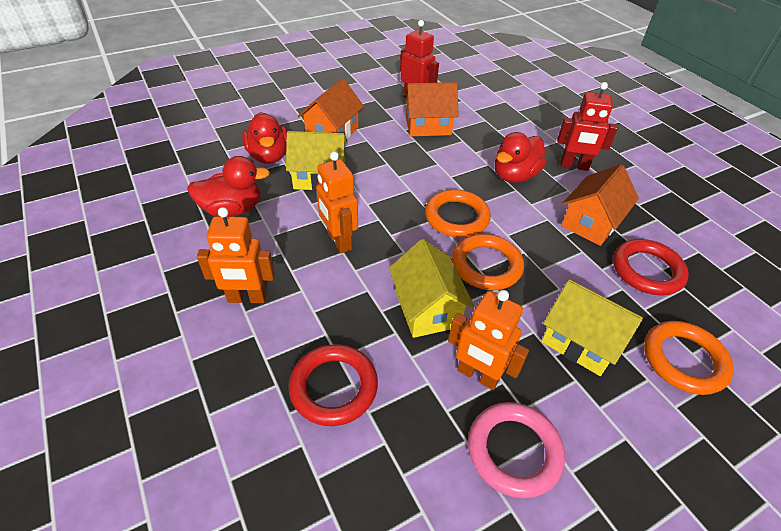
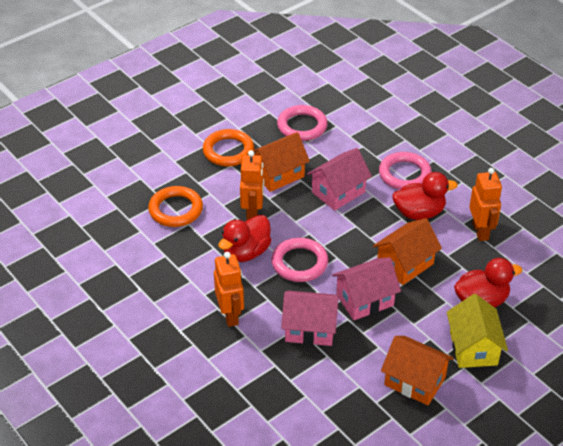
orange ring: [425,189,491,238] [452,234,524,290] [644,321,734,395] = 3 -> [148,186,203,227] [203,129,254,166] = 2
pink house: none = 0 -> [281,291,340,346] [307,148,372,211] [332,257,401,320] = 3
pink ring: [468,402,565,498] = 1 -> [271,238,328,282] [277,105,328,141] [379,152,432,190] = 3
red ring: [289,344,378,426] [613,239,689,296] = 2 -> none = 0
red robot: [400,20,439,99] [557,82,618,171] = 2 -> none = 0
yellow house: [286,131,348,191] [389,239,475,338] [541,279,643,376] = 3 -> [447,294,508,368] = 1

